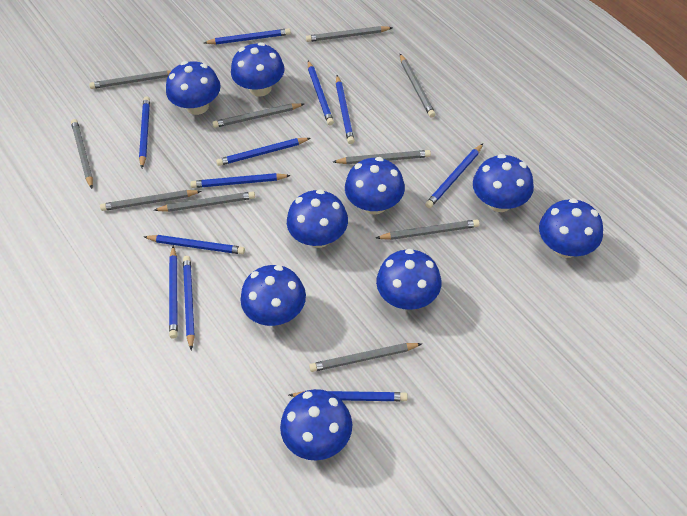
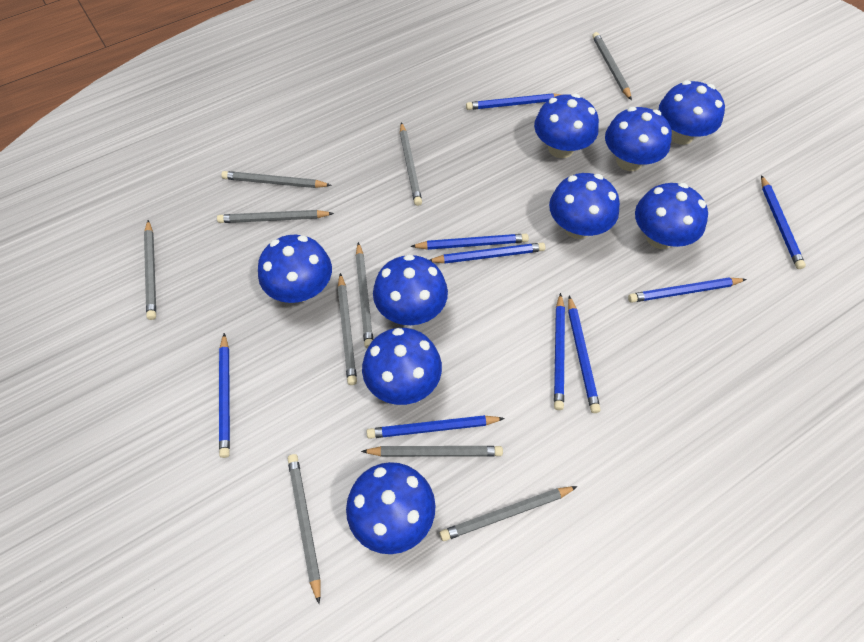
blue pencil: [139,96,150,168] [144,235,245,254] [169,246,178,339] [183,256,195,350] [191,173,291,188] [204,28,291,44] [216,138,311,166] [289,391,408,401] [308,60,334,126] [336,75,354,144] [425,144,483,208] = 11 -> [219,333,230,458] [367,415,505,439] [410,234,529,250] [430,242,545,264] [466,93,562,110] [554,293,565,410] [568,295,601,413] [628,277,747,303] [761,175,806,269] = 9

